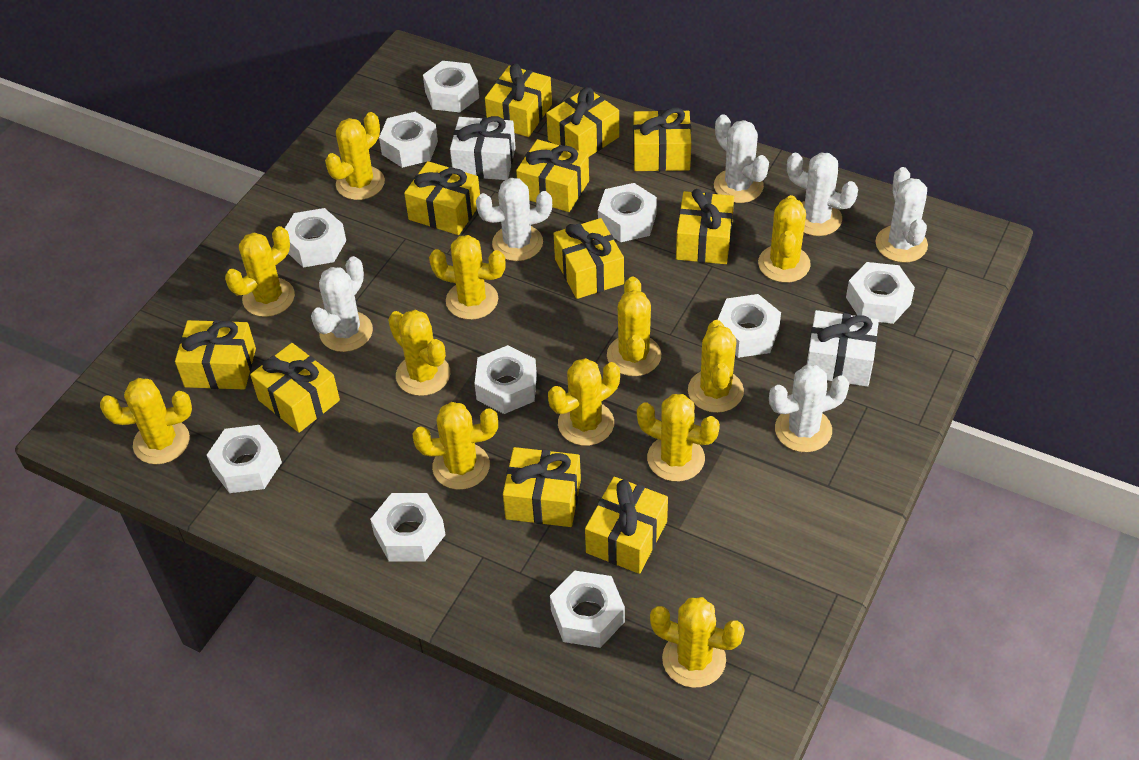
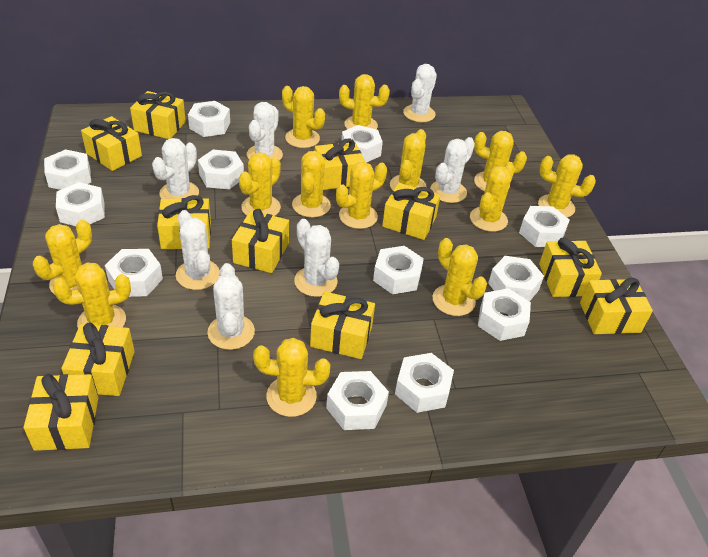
white cactus: [311,256,373,352] [476,178,552,261] [714,114,769,203] [769,365,850,452] [787,152,858,236] [875,167,928,263] = 6 -> [152,138,199,199] [176,210,220,290] [207,263,255,350] [247,102,283,161] [294,219,339,297] [403,64,437,122] [430,137,475,203] = 7
white gift: [450,116,516,180] [807,310,879,387] = 2 -> none = 0
white nut: [207,425,282,493] [285,208,346,268] [370,493,446,562] [379,112,438,168] [423,61,479,112] [474,345,537,414] [550,571,625,648] [598,183,657,242] [718,294,781,358] [846,262,915,324] = 10 -> [44,149,91,190] [56,182,105,226] [105,249,163,297] [188,101,230,137] [198,150,244,189] [326,371,389,430] [341,125,383,163] [373,246,424,294] [395,353,454,413] [478,288,531,341] [488,256,544,302] [519,206,570,247] = 12
yellow cactus: [100,378,192,464] [225,226,295,317] [325,112,385,200] [388,310,450,396] [412,402,498,490] [429,235,506,320] [548,358,620,446] [607,277,661,376] [637,394,720,482] [650,597,745,688] [688,320,744,413] [758,195,811,283] = 12 -> [33,220,92,295] [53,262,131,328] [239,152,281,216] [253,338,331,417] [282,86,325,148] [292,151,331,218] [336,162,387,229] [339,74,390,129] [390,129,426,190] [433,238,487,316] [470,163,515,232] [474,131,527,191] [538,154,596,218] = 13

